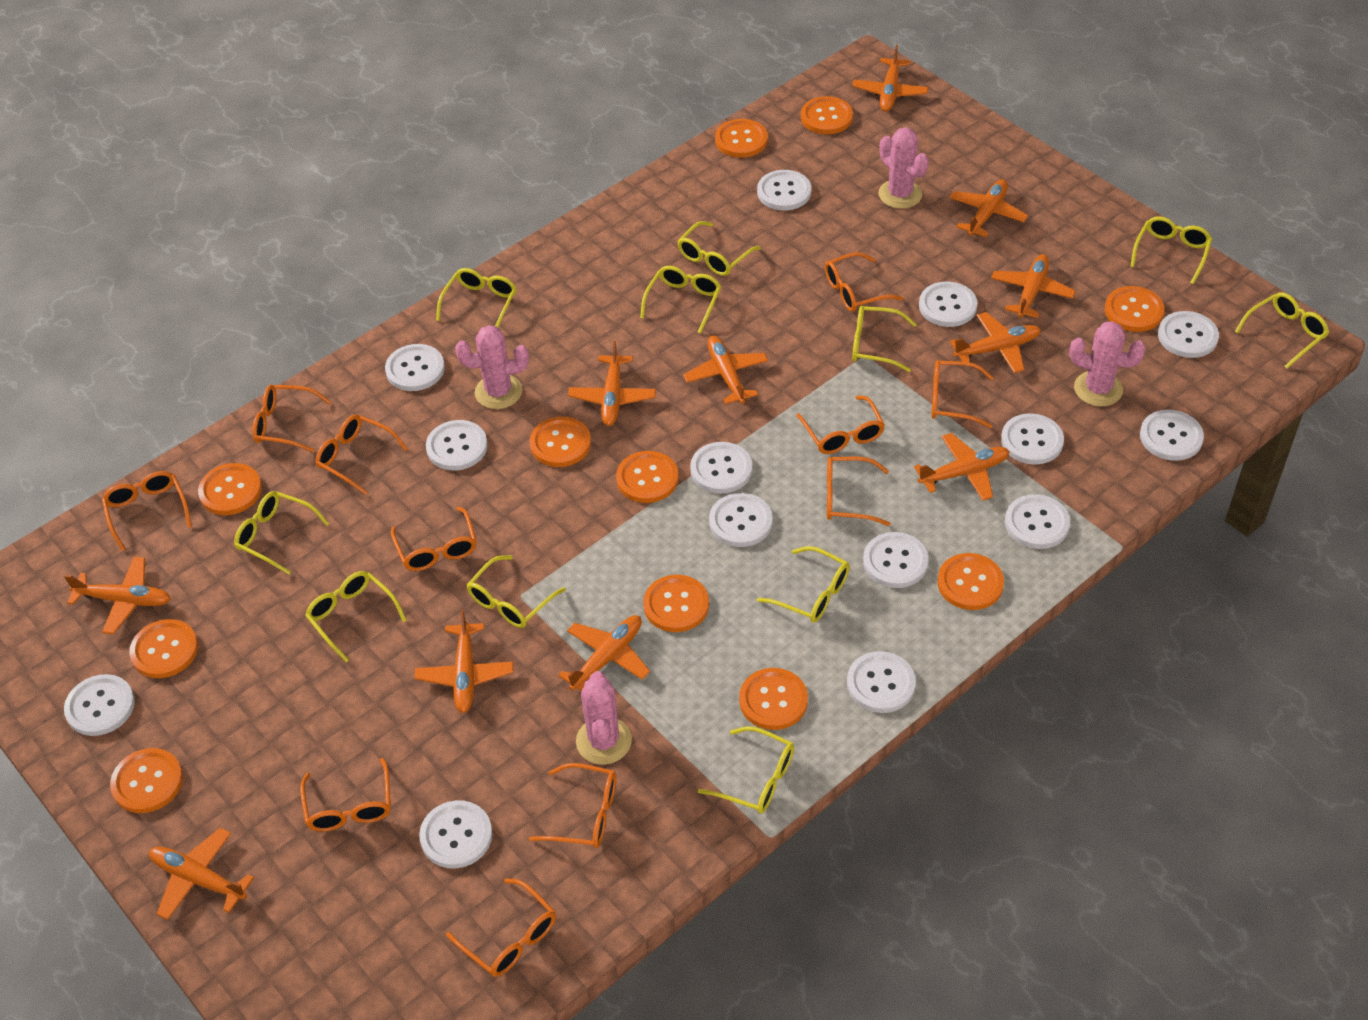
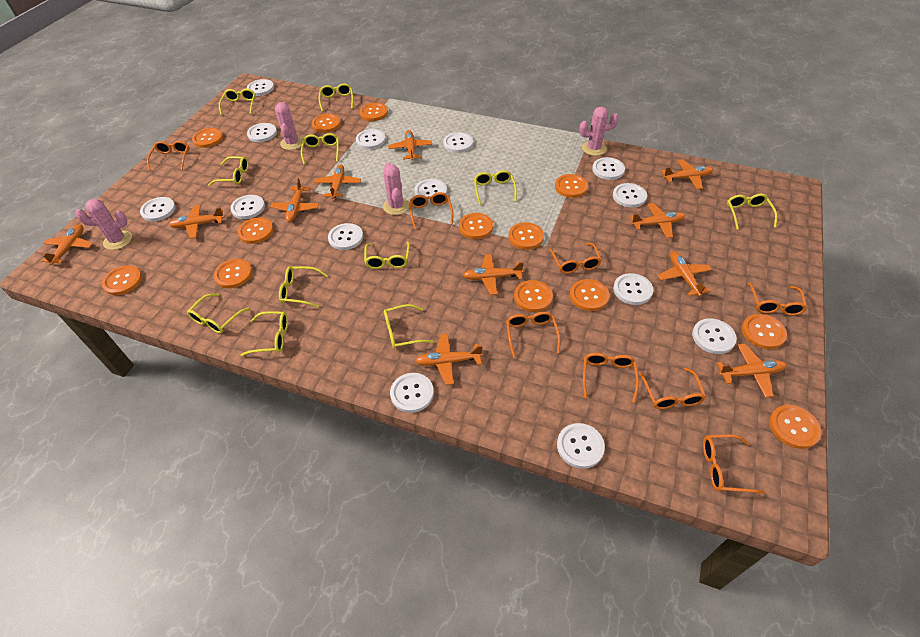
orange button: [110,748,183,813] [129,619,198,678] [198,463,262,515] [530,417,591,467] [616,451,679,503] [643,575,709,632] [715,119,768,158] [739,668,808,730] [801,96,853,134] [937,553,1004,610] [1105,286,1165,332] = 11 -> [102,265,142,295] [192,128,223,148] [214,259,252,288] [237,217,273,244] [312,114,341,133] [360,103,388,121] [459,213,493,239] [509,222,544,250] [514,280,553,312] [555,174,588,198] [570,279,609,311] [742,314,787,349] [769,405,821,449] = 13
orange glasses: [102,471,192,551] [252,384,331,452] [300,758,391,832] [315,414,407,495] [391,507,477,571] [446,878,556,977] [529,763,616,848] [796,395,885,454] [825,252,903,312] [827,457,890,526] [931,360,994,428] = 11 -> [147,141,189,171] [409,192,453,229] [506,312,560,358] [549,243,602,274] [583,353,639,403] [639,367,706,409] [703,434,765,494] [748,283,807,316] = 8

